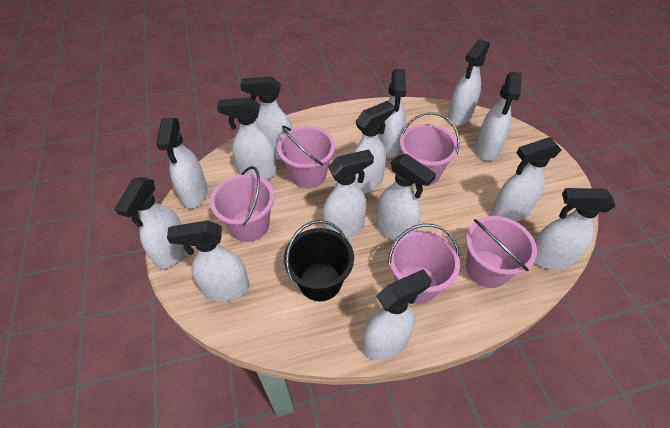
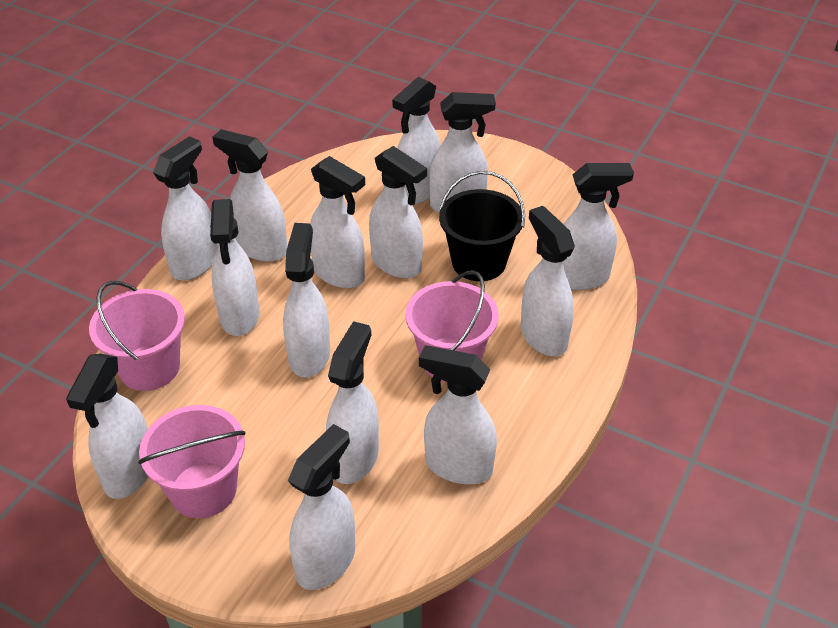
pink bucket: [210,166,274,242] [277,126,335,188] [388,224,460,304] [400,112,460,186] [466,216,537,288] = 5 -> [89,281,185,391] [138,405,246,518] [406,270,499,382] = 3

